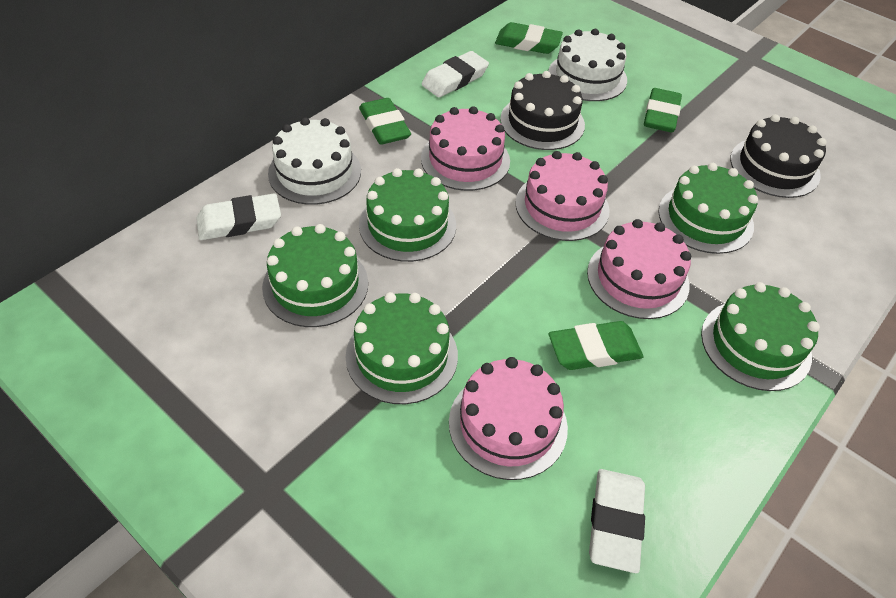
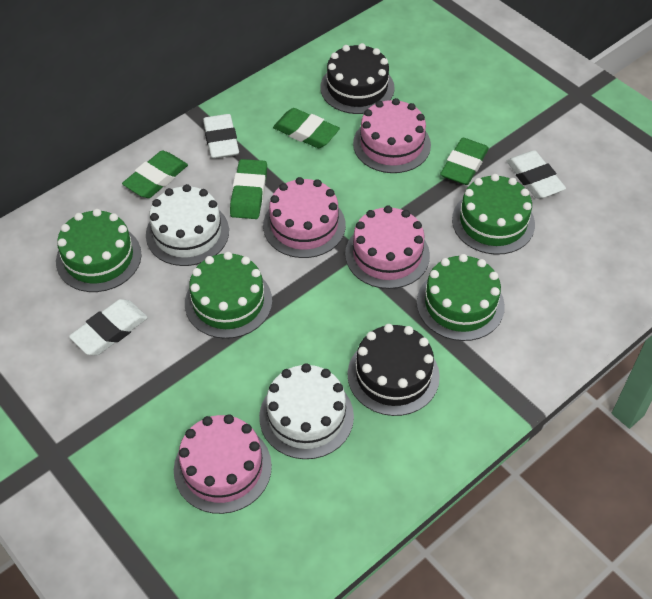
green cake: [262,224,368,327] [346,292,458,404] [359,168,456,262] [658,163,758,254] [701,282,820,391] = 5 -> [56,209,142,292] [185,252,272,339] [417,254,505,341] [452,174,535,255] = 4

